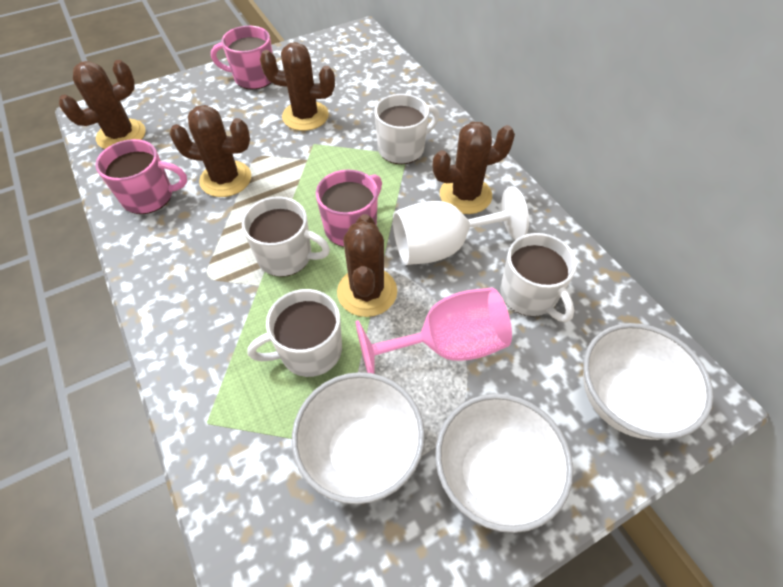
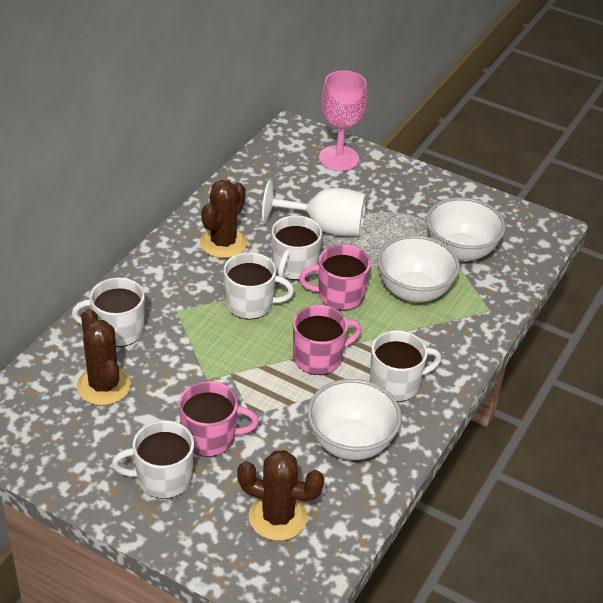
brown cactus: [59,60,146,149] [170,105,251,197] [260,42,335,131] [337,214,397,317] [433,122,515,214] = 5 -> [77,309,131,405] [200,180,247,258] [237,450,324,541] = 3
white mug: [242,196,330,277] [247,289,342,377] [374,94,439,164] [500,233,577,322] = 4 -> [72,277,145,347] [112,420,194,499] [224,252,294,320] [272,215,322,280] [370,330,441,402] = 5

